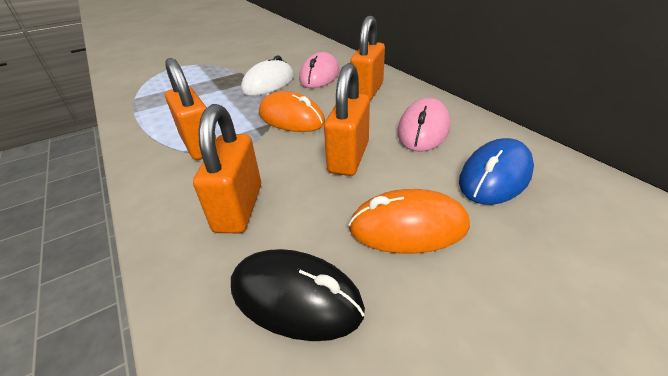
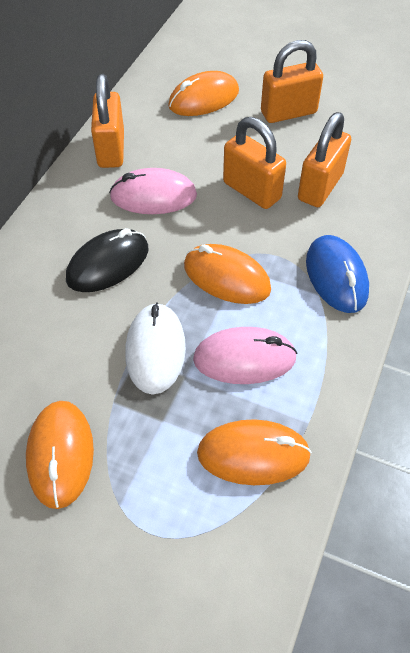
orange mouse: [259,91,325,132] [348,189,470,254] = 2 -> [26,401,94,509] [168,71,239,116] [184,244,271,304] [197,419,312,485] = 4

